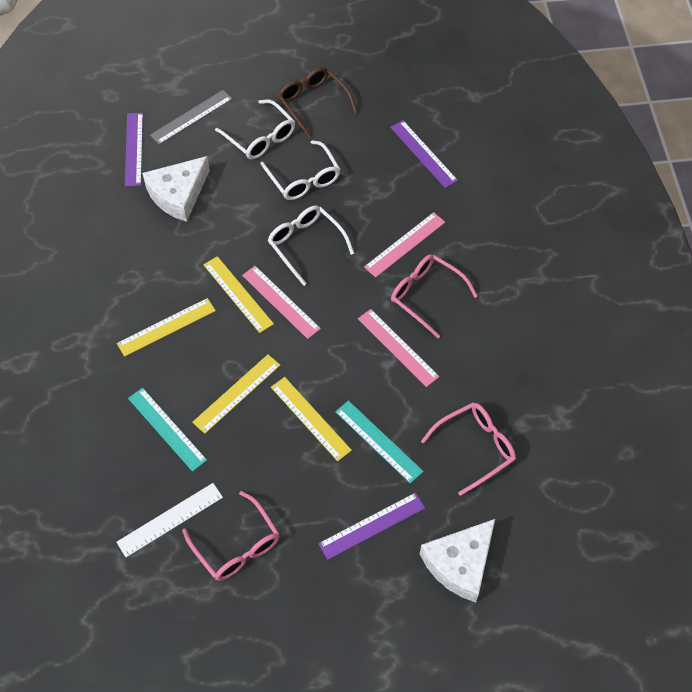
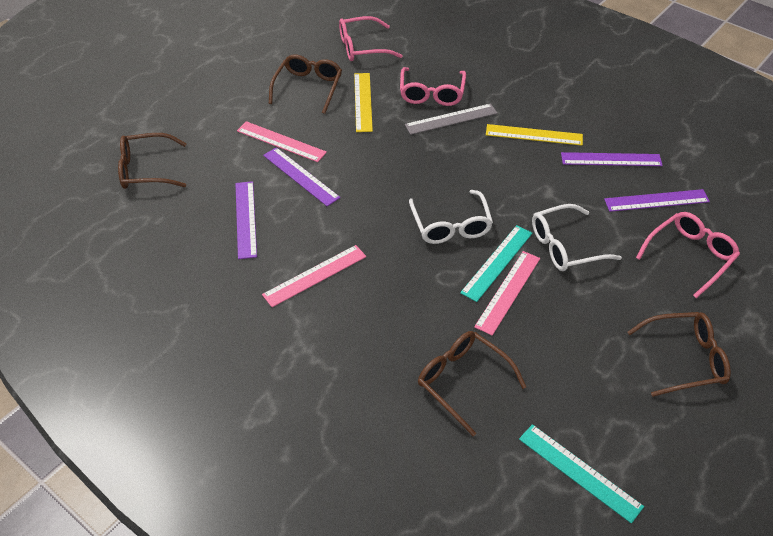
brown glasses: [278,67,357,138] = 1 -> [118,133,187,189] [269,54,342,114] [418,331,526,436] [627,312,731,397] = 4
purple ruler: [125,113,143,187] [318,492,425,560] [390,120,458,188] = 3 -> [235,181,257,259] [263,147,341,206] [561,152,663,166] [604,189,710,212] = 4
white cheese: [142,156,210,222] [420,519,495,602] = 2 -> none = 0
white glasses: [215,99,295,159] [260,140,340,200] [268,206,354,286] = 3 -> [409,190,493,244] [532,204,622,271] = 2
white ruler: [116,483,223,557] = 1 -> none = 0
yellow ruler: [117,298,216,357] [192,354,280,434] [203,256,274,333] [271,377,352,461] = 4 -> [354,73,373,132] [486,124,583,146] = 2

